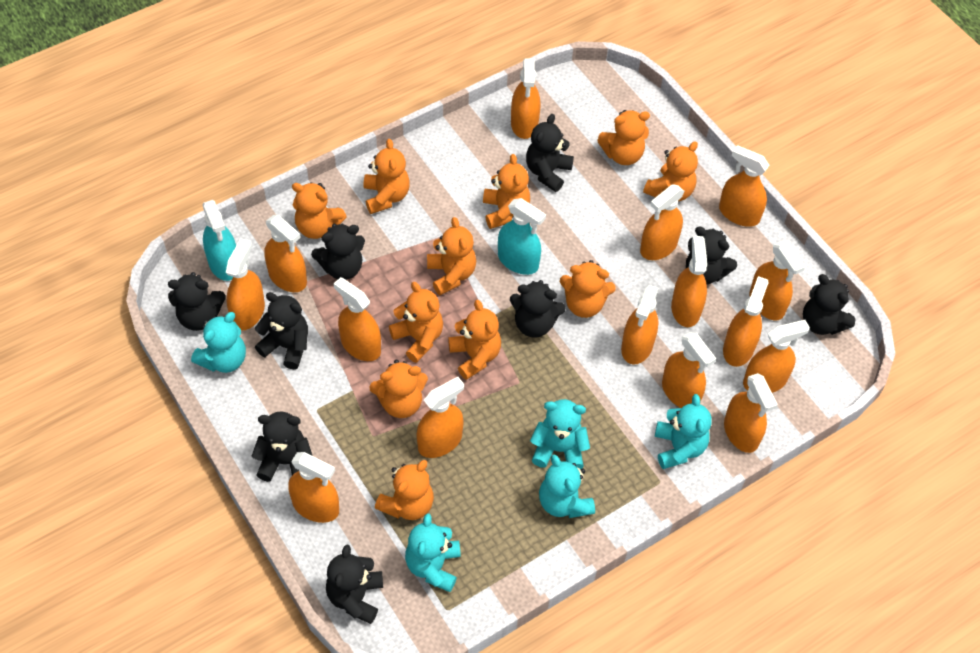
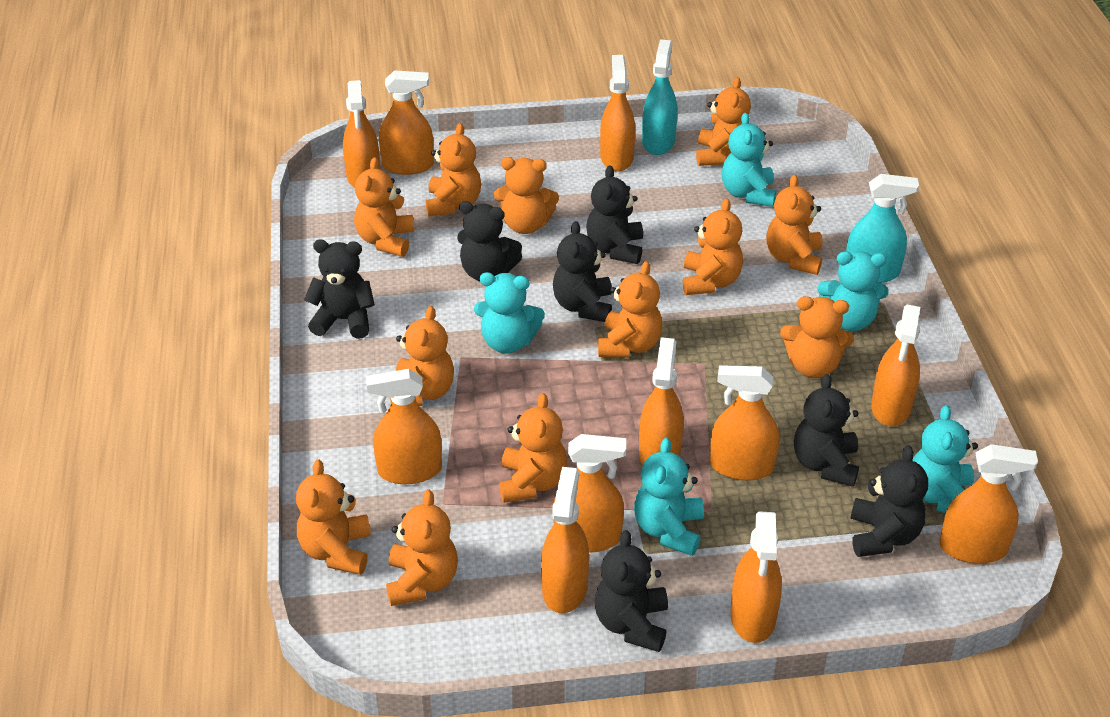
black teddy bear: [168,272,226,331] [252,411,312,482] [255,292,308,369] [311,223,365,280] [326,544,383,624] [510,280,566,338] [526,114,574,192] [686,227,737,284] [803,274,856,335] = 9 -> [304,240,375,339] [457,201,522,281] [553,221,612,322] [586,165,643,264] [595,530,668,652] [794,374,859,487] [850,445,928,557] = 7
orange spray bottle: [226,239,265,331] [264,215,307,292] [288,452,339,523] [333,277,381,361] [416,377,464,458] [511,59,540,139] [621,285,659,365] [640,184,685,260] [662,332,716,408] [671,236,707,327] [719,145,769,227] [723,276,769,367] [724,373,778,453] [743,320,810,393] [750,241,805,320] = 15 -> [343,80,380,188] [366,369,442,484] [379,70,434,175] [541,467,589,613] [553,434,626,552] [600,55,635,171] [639,337,683,466] [710,365,779,481] [730,511,782,643] [871,305,920,426] [939,444,1038,564] = 11
orange teddy bear: [292,182,347,239] [363,139,410,214] [369,360,428,418] [375,460,434,520] [389,282,443,363] [427,217,476,295] [448,300,501,380] [483,154,530,229] [560,260,616,318] [597,110,650,165] [643,141,698,201] = 11 -> [296,459,371,575] [354,157,414,257] [386,490,458,606] [390,306,454,406] [426,123,481,216] [494,157,559,234] [499,393,567,503] [598,261,662,358] [683,198,743,295] [696,77,751,166] [766,175,822,275] [780,296,854,378] = 12

